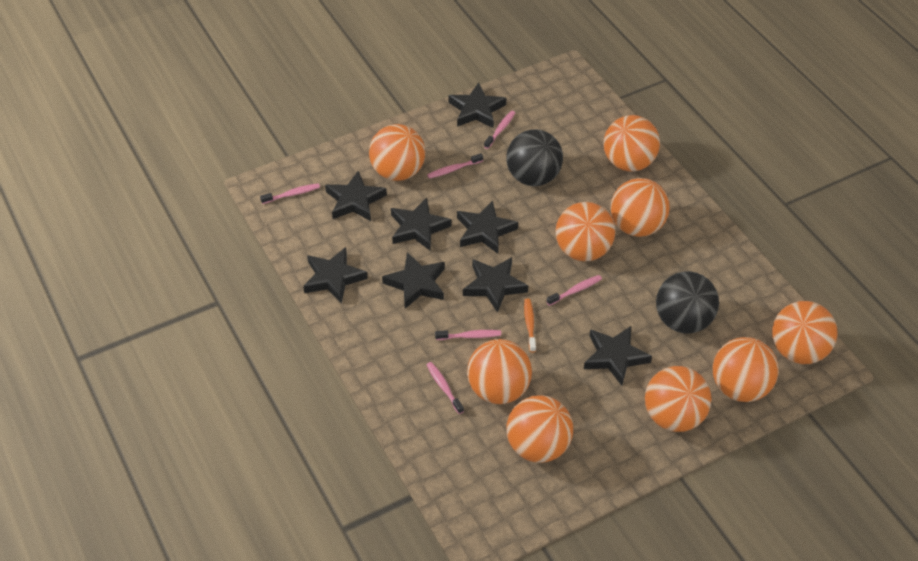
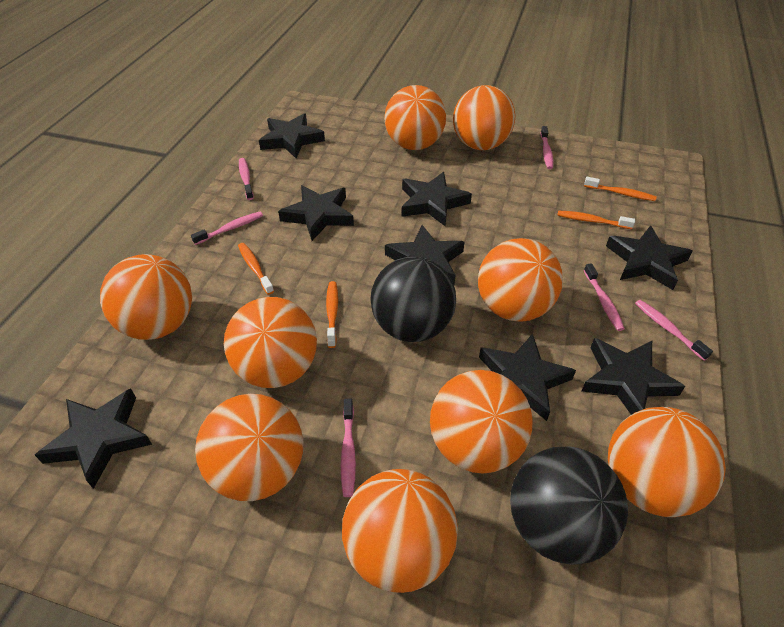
orange toothbrush: [524,298,536,352] = 1 -> [238,243,274,295] [326,281,338,348] [557,210,635,229] [584,177,657,201] = 4

